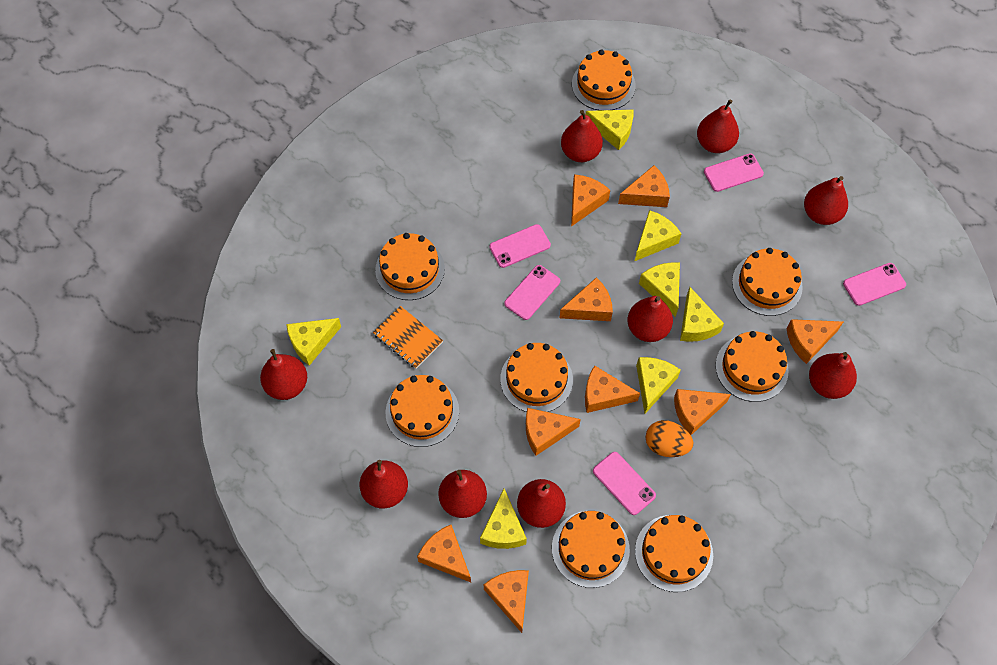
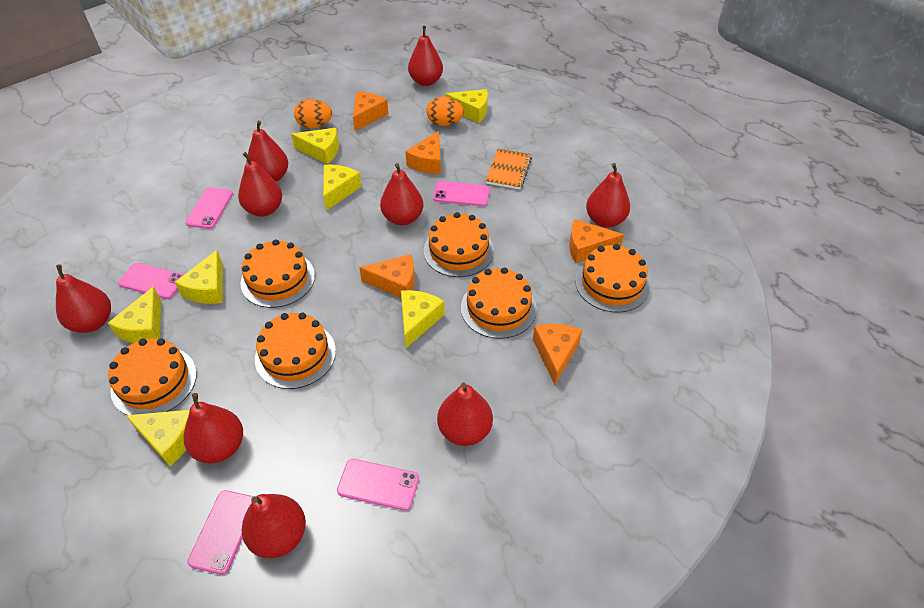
orange cake: [375,233,445,300] [385,375,459,447] [500,343,573,412] [552,511,630,588] [572,49,636,111] [635,515,713,592] [716,331,789,402] [732,248,803,316] = 8 -> [108,338,197,415] [241,239,315,308] [255,313,336,389] [424,212,494,277] [461,267,537,339] [575,244,650,313] = 6
orange cheese: [417,525,471,582] [484,570,529,633] [526,408,581,456] [560,277,613,321] [571,174,610,226] [585,365,640,413] [618,165,670,207] [674,389,731,435] [787,319,843,364] = 9 -> [353,92,388,131] [359,254,415,298] [405,131,441,174] [533,324,582,385] [569,219,624,263] = 5
orange egg: [646,420,693,457] = 1 -> [294,99,332,128] [426,96,464,126] = 2

